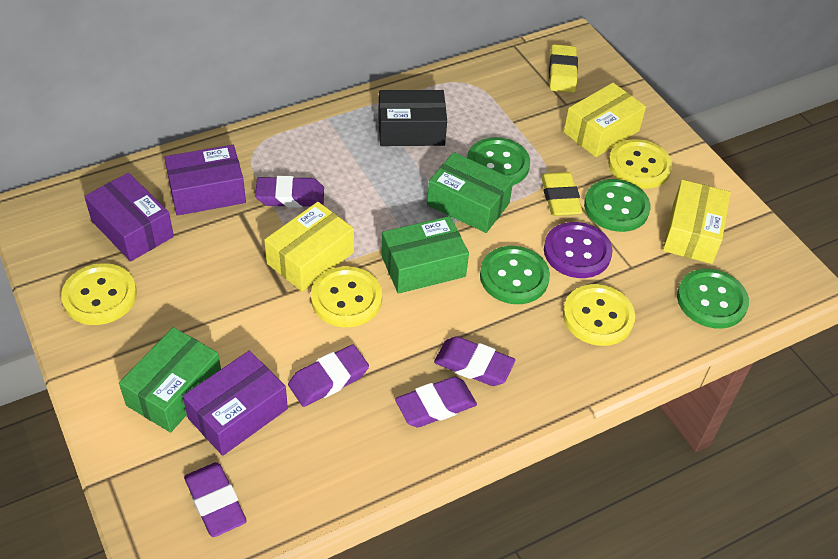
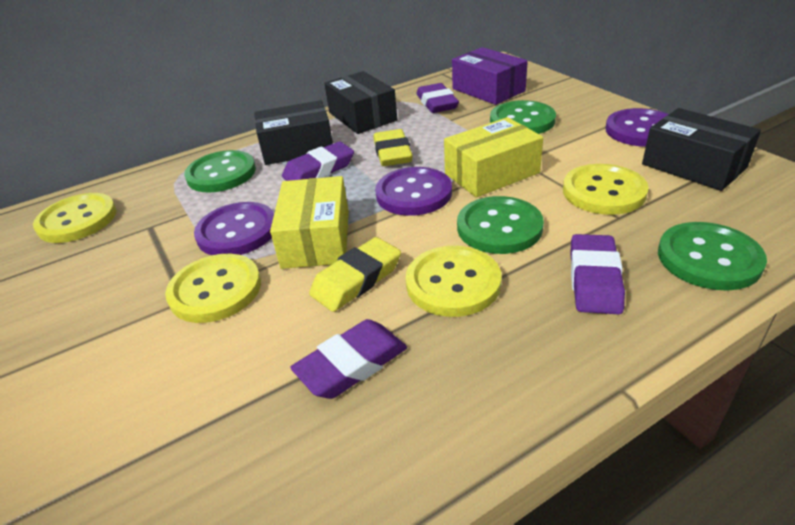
black box: [378,90,447,146] = 1 -> [254,100,333,165] [324,71,397,134] [642,108,761,191] = 3
green box: [119,327,221,433] [381,216,469,294] [427,152,513,233] = 3 -> none = 0
purple box: [84,173,174,262] [164,145,246,216] [183,350,288,456] = 3 -> [452,47,528,105] = 1
purple button: [544,222,613,278] = 1 -> [194,202,274,255] [375,167,452,216] [605,108,669,147] = 3
purple eraser: [184,462,247,537] [255,176,324,208] [288,345,369,407] [395,377,477,427] [434,336,515,386] = 5 -> [282,142,354,181] [290,319,407,399] [417,83,459,113] [570,234,625,314] = 4
yellow box: [264,202,354,292] [564,83,646,157] [663,180,731,264] = 3 -> [270,176,349,269] [444,117,543,197] = 2

